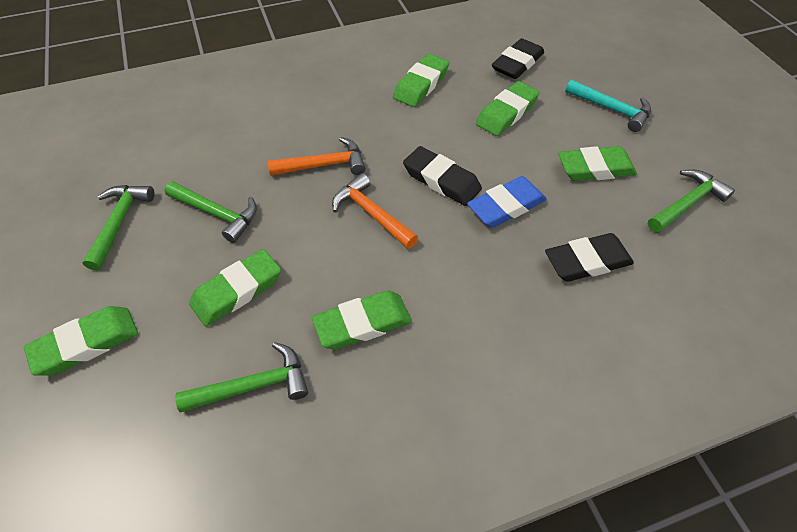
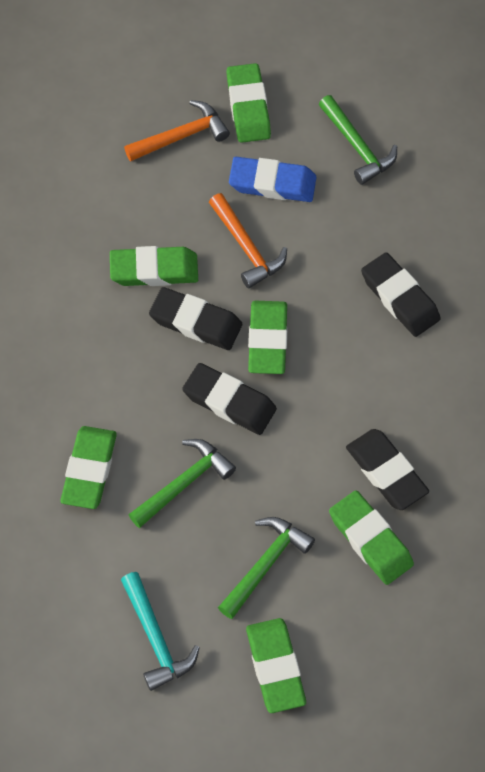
black eraser: [403,146,482,206] [492,38,544,79] [545,233,634,282] = 3 -> [149,287,242,350] [182,363,277,435] [346,429,429,510] [361,252,441,337] = 4
green hammer: [83,185,155,271] [165,181,257,243] [175,342,308,412] [648,170,735,233] = 4 -> [129,439,236,528] [218,517,315,619] [319,95,397,185] = 3

